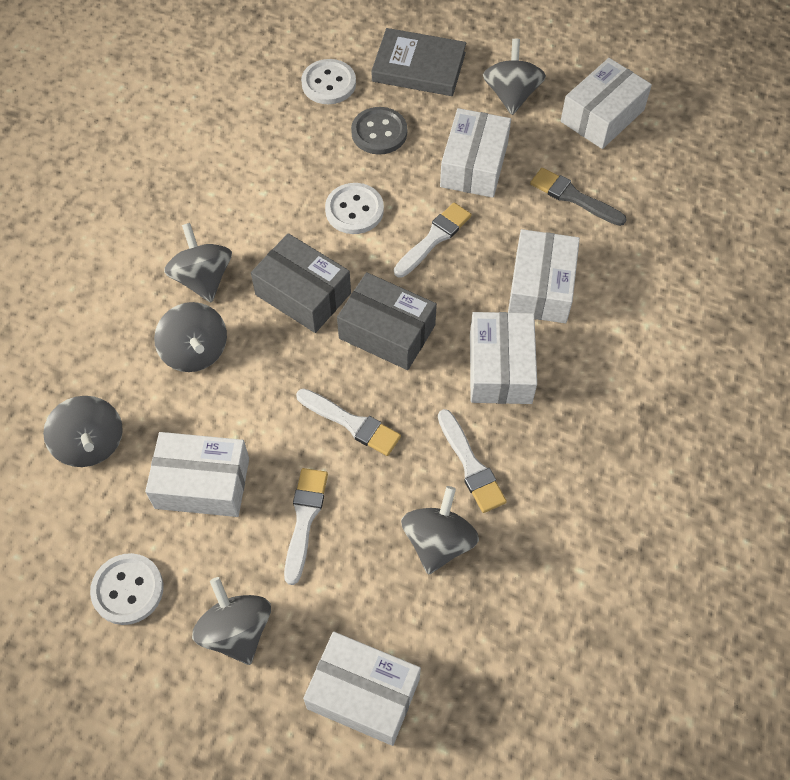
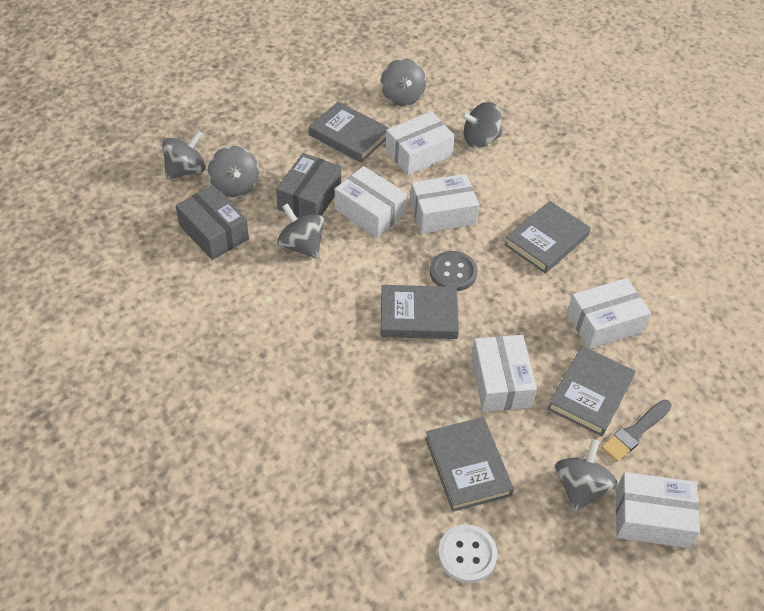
grey book: [372,28,466,96] = 1 -> [309,102,389,163] [381,285,459,339] [425,417,514,512] [505,201,591,274] [547,346,635,437] = 5
white brush: [284,468,328,585] [296,388,401,456] [394,203,472,278] [438,409,507,513] = 4 -> none = 0
white button: [90,553,164,625] [301,59,356,104] [325,183,384,234] = 3 -> [438,524,497,583] = 1

